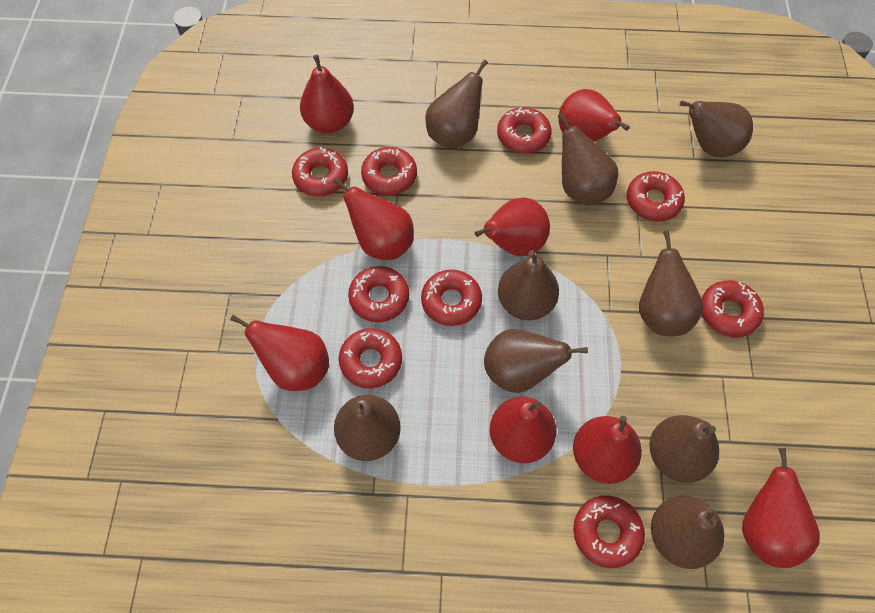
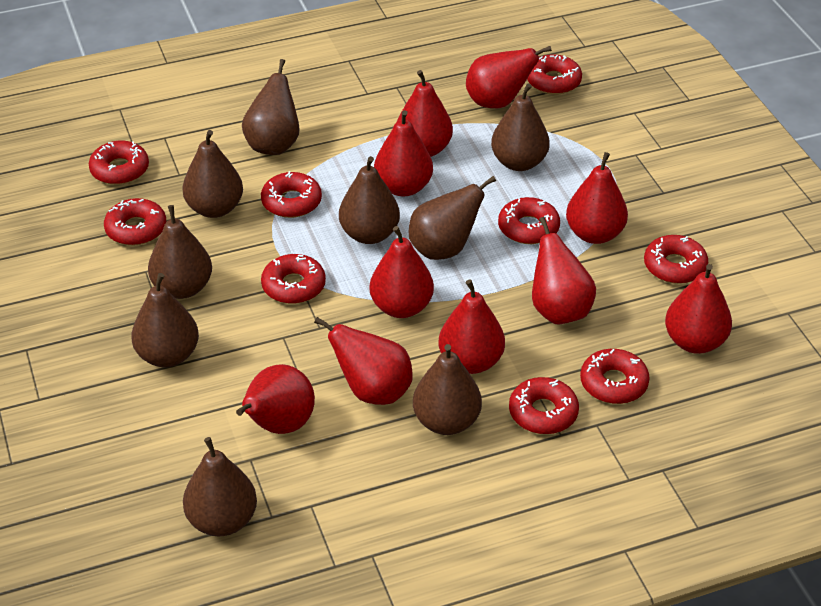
red pear: [230,315,329,391] [300,55,354,133] [333,178,414,260] [475,198,550,256] [490,397,556,463] [559,89,630,142] [573,416,642,484] [742,448,820,568] = 8 -> [236,364,315,434] [314,317,413,405] [370,226,434,318] [374,110,433,197] [397,70,453,157] [439,280,505,374] [466,46,552,108] [532,217,596,324] [566,152,628,244] [665,264,732,354] = 10

